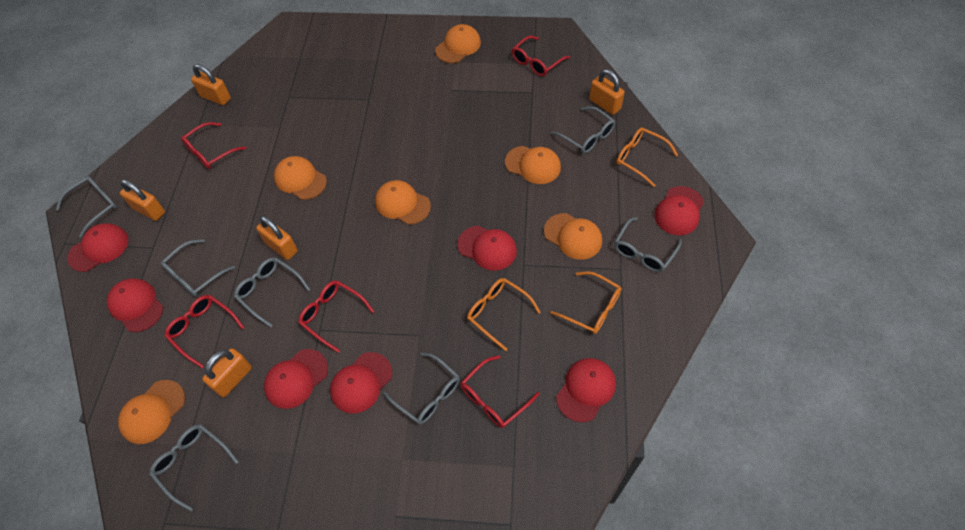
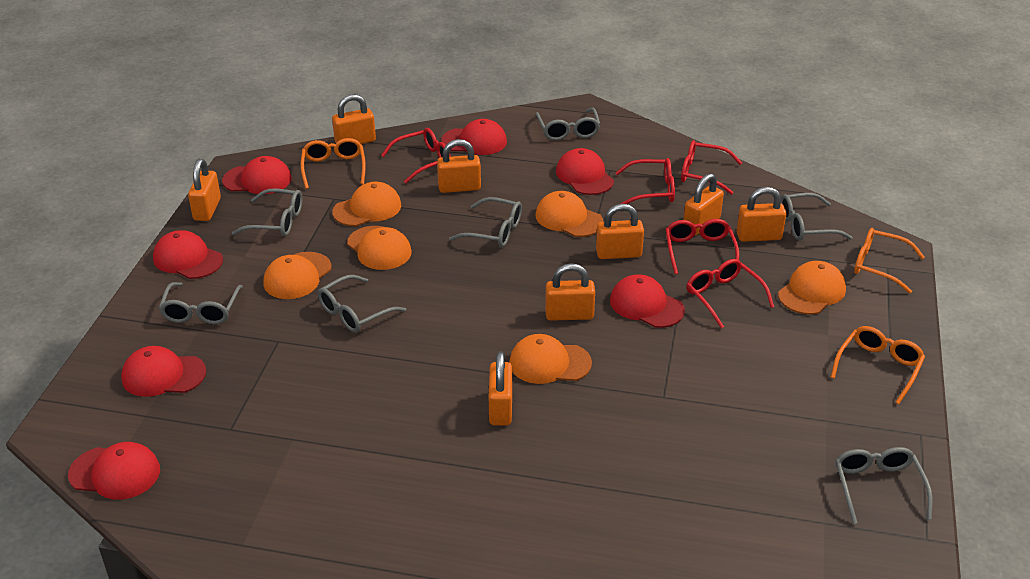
orange padlock: [120,179,165,221] [191,64,231,105] [202,348,252,397] [256,216,298,260] [589,69,625,115] = 5 -> [188,159,221,221] [332,94,376,144] [437,139,481,193] [489,351,512,426] [545,263,595,321] [596,204,644,259] [683,174,724,235] [737,187,787,242] = 8

